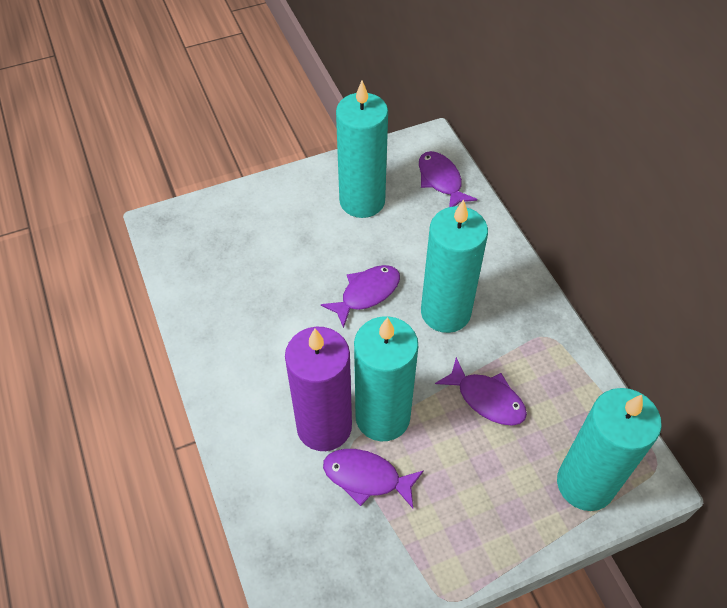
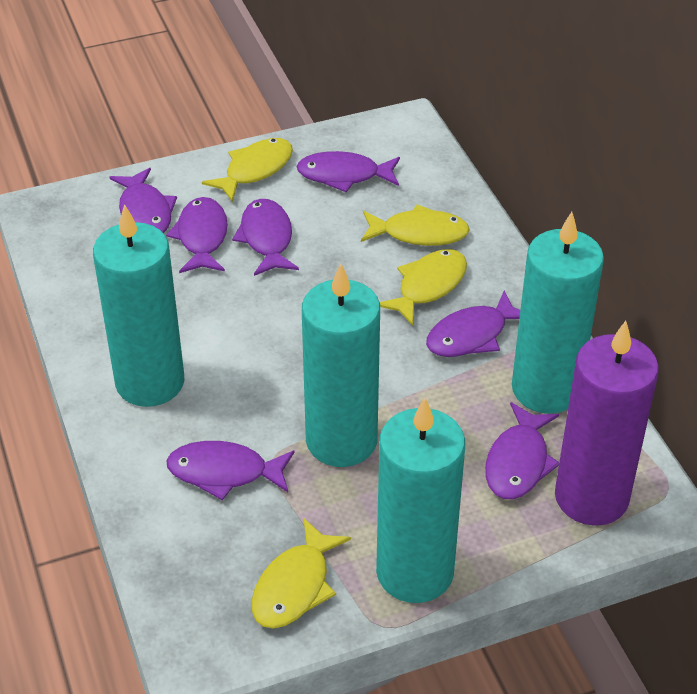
purple fish: [321,265,400,328] [323,449,424,508] [419,151,477,207] [435,357,527,426] = 4 -> [109,168,177,233] [166,197,228,273] [166,441,295,500] [232,199,299,276] [297,151,400,192] [426,291,520,357] [485,402,559,499] = 7
yellow fish: none = 0 -> [202,138,293,202] [252,519,351,628] [361,204,470,246] [380,249,467,326] = 4

